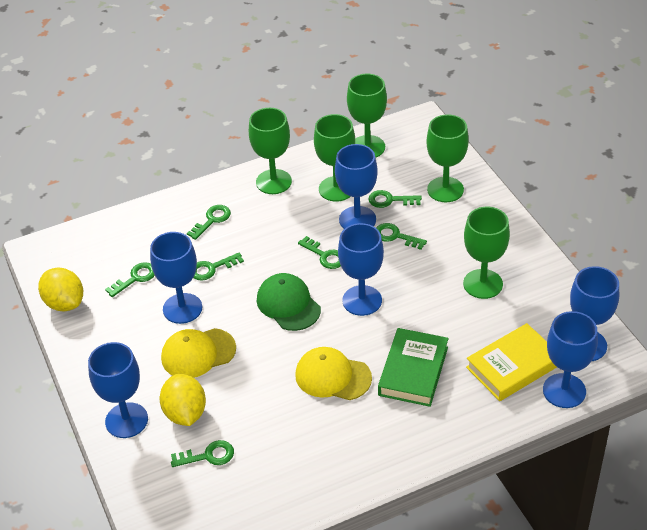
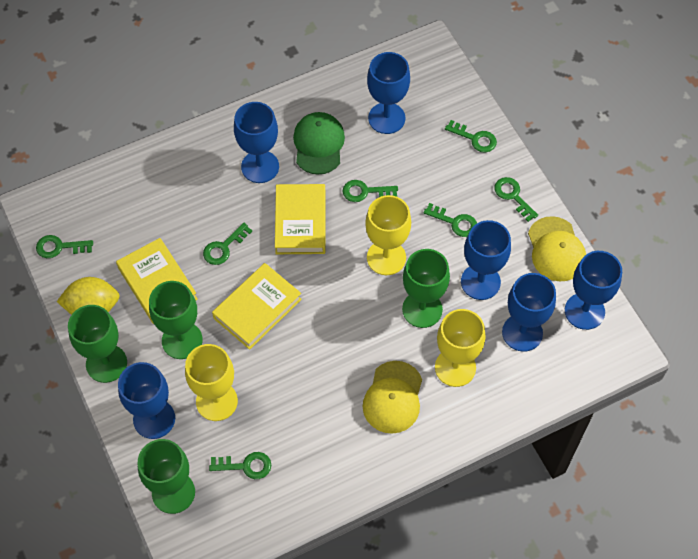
green book: [378,328,449,407] = 1 -> none = 0
green goblet: [249,108,292,194] [314,114,355,202] [347,74,387,158] [426,114,469,202] [463,207,510,299] = 5 -> [68,305,127,383] [138,439,195,514] [149,281,203,359] [402,249,450,328] = 4
yellow book: [466,323,557,401] = 1 -> [116,238,198,324] [212,263,302,350] [275,184,326,254] = 3
yellow goblet: none = 0 -> [185,344,238,421] [365,195,411,275] [435,309,485,387] = 3
yellow lemon: [38,267,83,311] [160,374,206,426] = 2 -> [57,277,120,315] = 1

